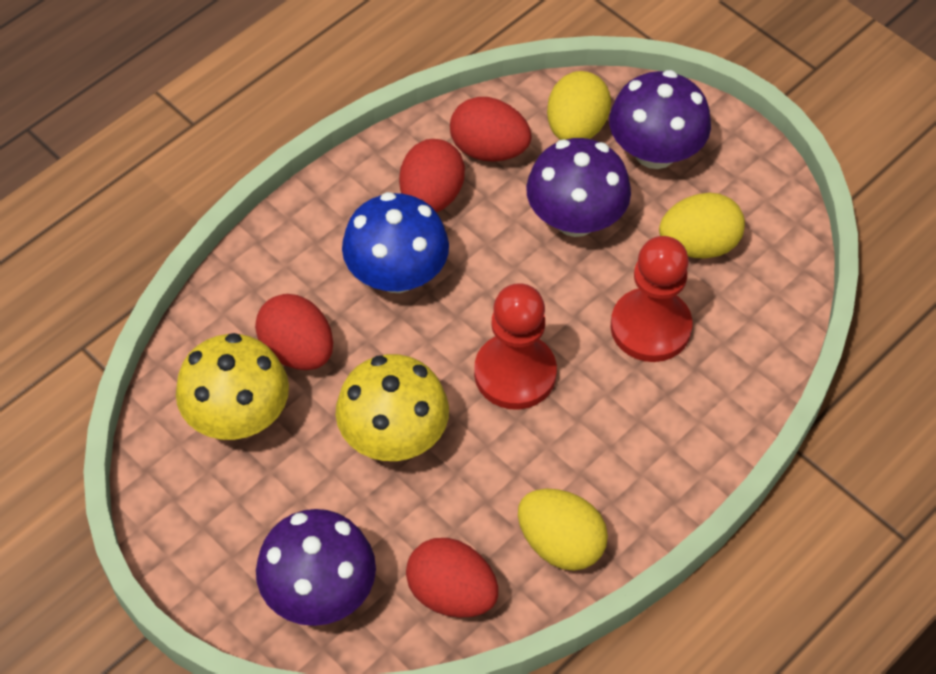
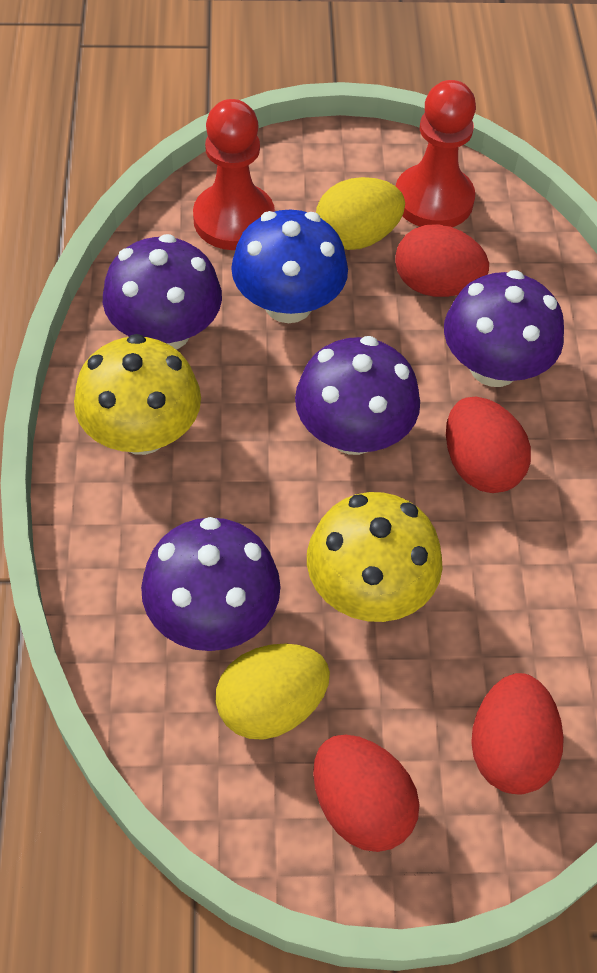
purple mushroom: [256,509,376,626] [526,138,631,237] [609,70,711,169] = 3 -> [103,234,222,350] [141,517,281,651] [295,336,420,455] [444,270,564,387] = 4
yellow egg: [518,488,608,571] [547,71,611,140] [659,193,745,258] = 3 -> [216,643,330,740] [316,177,405,250] = 2

